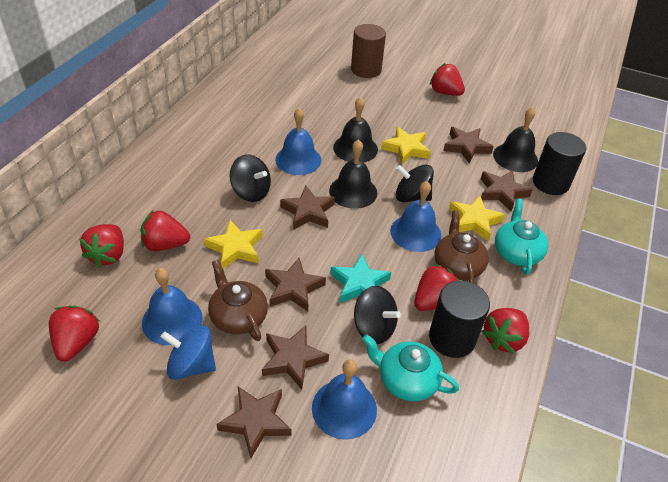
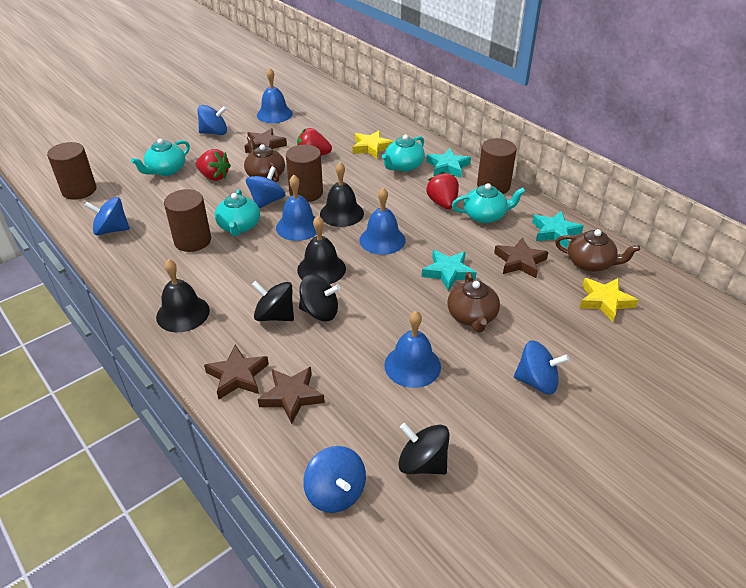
black cylinder: [429,280,490,358] [533,132,586,195] = 2 -> none = 0
blue spinning top: [161,326,216,380] = 1 -> [84,197,130,235] [197,105,227,135] [246,167,286,209] [303,446,366,513] [514,340,569,395] = 5
brown cylinder: [351,24,386,78] = 1 -> [47,142,97,200] [164,189,211,252] [286,145,323,202] [477,138,517,194] = 4
brown star: [216,386,291,458] [262,326,329,390] [265,258,326,312] [280,186,335,230] [443,127,494,164] [481,170,533,211] = 6 -> [204,345,269,399] [245,128,287,153] [258,367,325,424] [494,238,548,278] = 4
brown teapot: [208,260,268,341] [434,210,489,283] = 2 -> [244,136,285,182] [447,272,500,332] [555,229,640,272] = 3
red strawberry: [49,305,100,362] [79,224,124,267] [141,211,190,251] [414,264,459,311] [430,63,465,96] [481,308,529,354] = 6 -> [196,149,231,181] [297,128,332,156] [426,172,459,209] = 3
turquoise star: [330,254,391,303] = 1 -> [422,250,477,292] [427,148,471,178] [532,211,584,248] = 3
turquoise teapot: [362,334,459,401] [495,199,548,275] = 2 -> [131,139,190,176] [215,189,260,236] [382,135,425,172] [452,183,526,223] = 4
yellow star: [204,220,263,269] [381,127,431,164] [449,196,505,241] = 3 -> [353,130,394,159] [579,278,639,322] = 2

